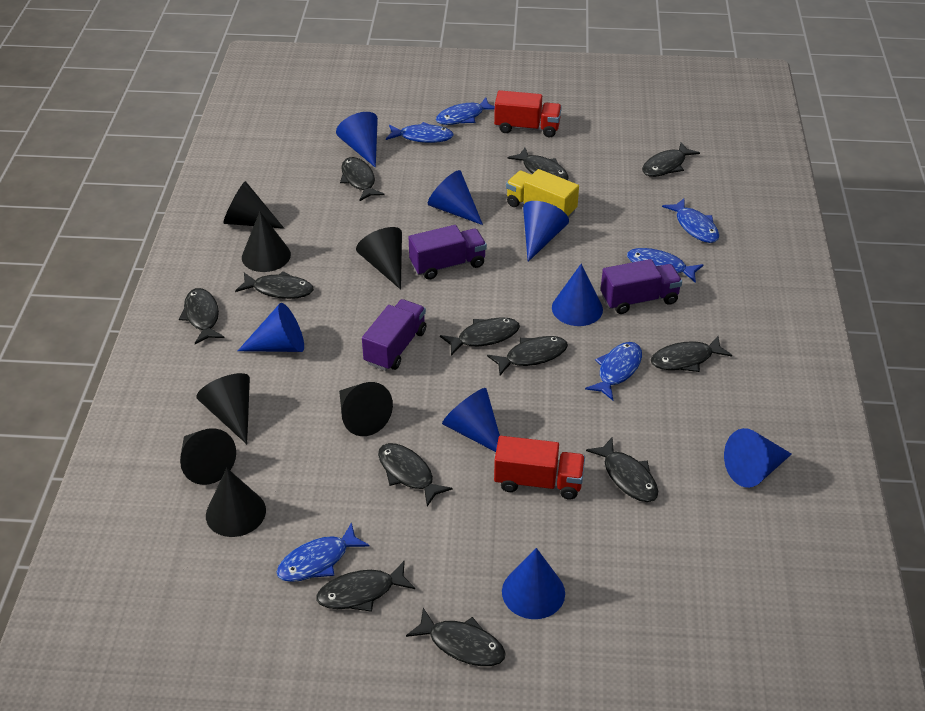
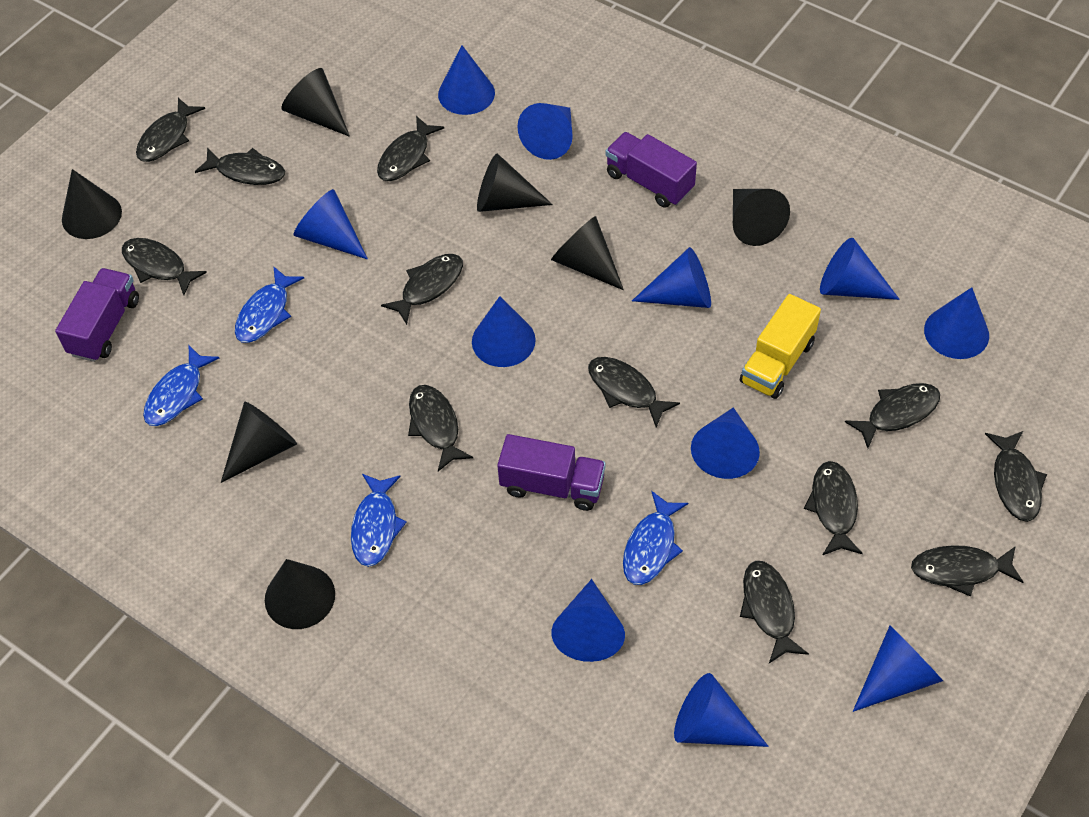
blue cone: [238,303,304,352] [336,112,378,168] [428,170,483,225] [442,388,500,452] [502,548,565,619] [523,201,569,262] [552,264,603,326] [724,428,792,488] = 8 -> [293,189,368,260] [438,45,495,115] [472,296,536,367] [517,103,573,160] [551,579,625,662] [632,247,711,308] [674,673,769,747] [691,407,760,479] [820,238,900,300] [853,626,943,712] [924,287,989,359] = 11
blue fish: [277,522,370,582] [386,122,454,143] [436,97,495,125] [585,342,642,400] [627,248,704,283] [662,198,719,243] = 6 -> [143,346,219,426] [235,266,304,343] [351,474,407,567] [623,491,688,585] = 4
red truck: [494,90,562,137] [494,436,585,499] = 2 -> none = 0

